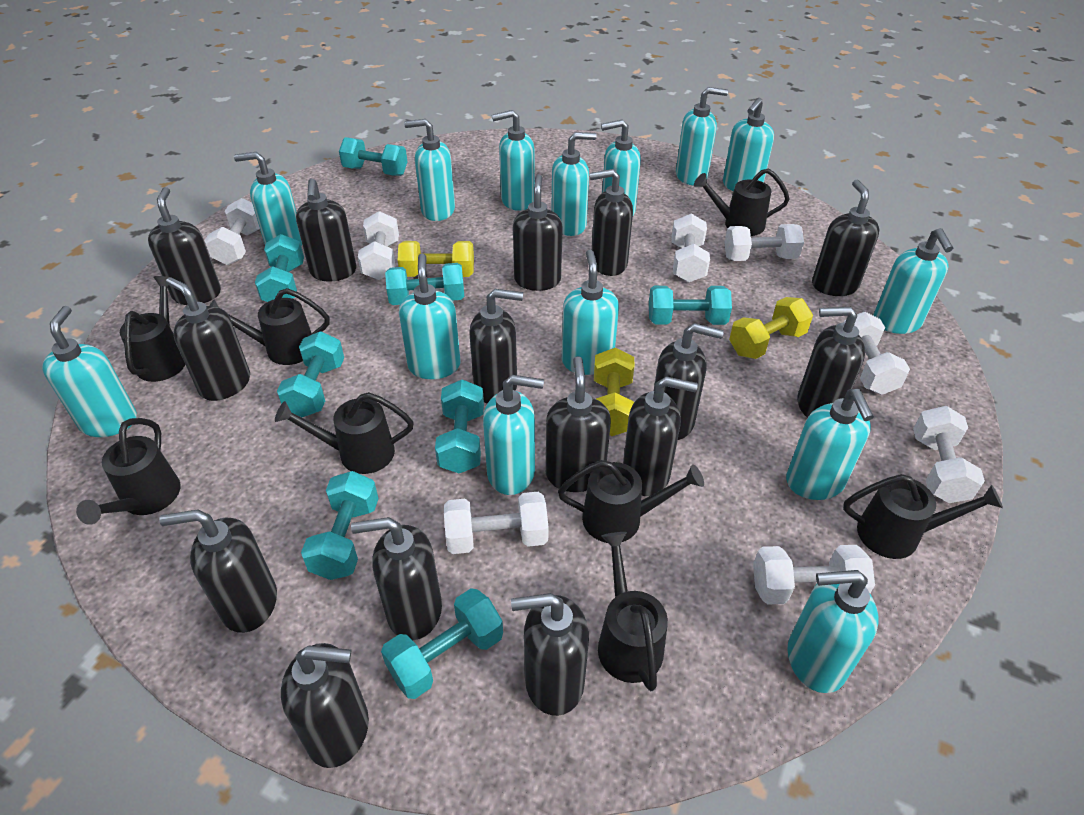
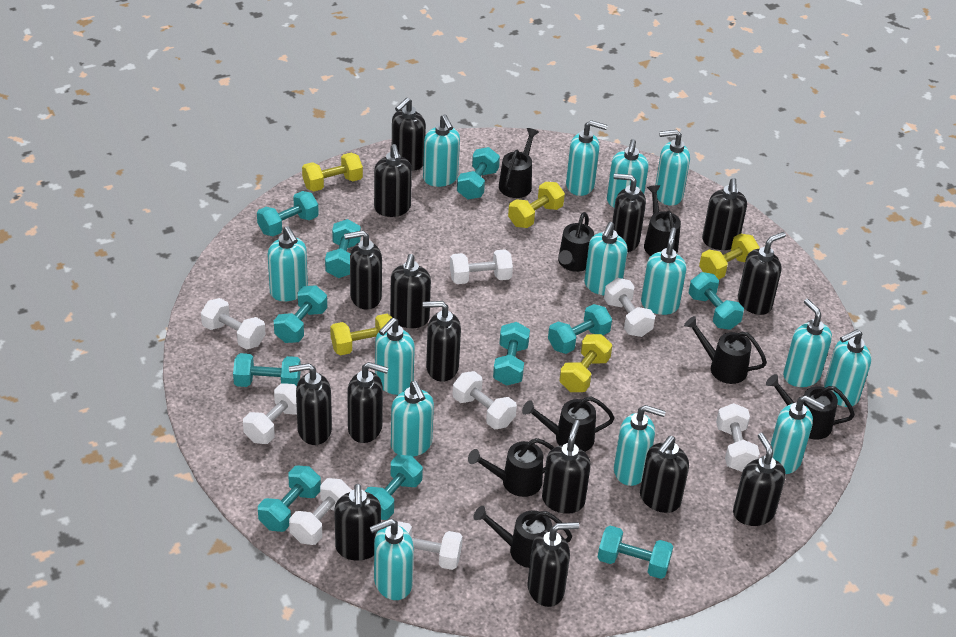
turquoise dumbbell: [255,234,304,302] [277,331,344,417] [301,471,379,580] [339,137,407,176] [381,588,503,699] [385,263,464,305] [435,380,484,473] [649,286,732,325] = 8 -> [233,353,301,387] [257,191,319,236] [258,466,321,532] [274,285,327,343] [325,219,361,278] [365,455,423,520] [457,147,500,200] [493,322,530,386] [548,304,612,354] [598,526,673,579] [689,272,744,330] = 11
yellow dumbbell: [398,241,474,277] [594,348,634,436] [729,297,813,359] = 3 -> [302,153,363,192] [330,314,393,355] [508,182,565,228] [559,334,612,392] [699,233,759,279] = 5

